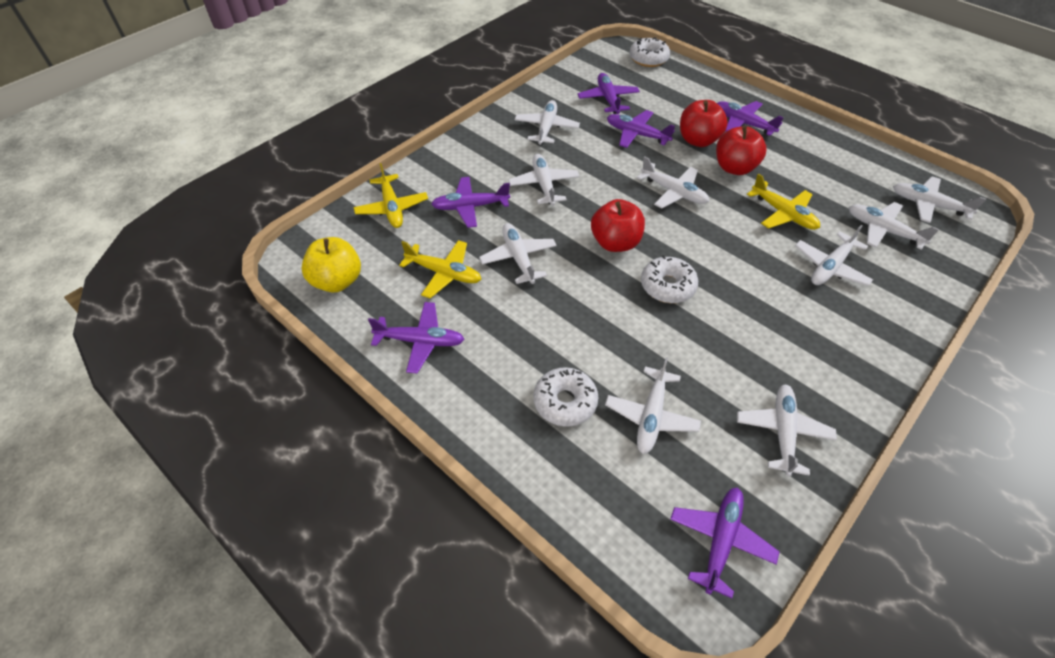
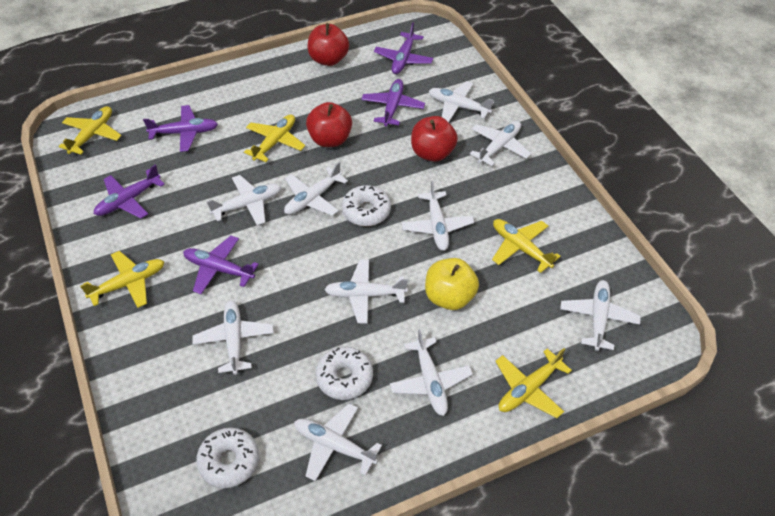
purple plane: [368,302,465,373] [431,177,510,228] [578,73,640,114] [607,110,675,148] [670,488,780,599] [717,101,784,136] = 6 -> [94,164,165,219] [143,105,218,152] [183,236,259,294] [361,79,425,126] [374,22,433,74] = 5
white plane: [479,223,557,284] [508,154,579,206] [515,100,580,145] [605,357,701,454] [637,156,709,208] [737,384,837,477] [795,225,873,286] [849,202,939,250] [893,176,986,223] = 9 -> [192,300,274,375] [206,175,281,226] [284,162,348,216] [294,403,382,481] [324,259,408,323] [390,329,473,416] [402,181,474,251] [429,81,494,122] [470,121,531,166] [560,280,641,351] = 10
yellow plane: [353,163,428,228] [399,240,482,298] [747,173,820,230] = 3 -> [59,106,122,155] [80,251,164,308] [244,114,305,162] [492,219,561,273] [495,348,572,418] = 5

